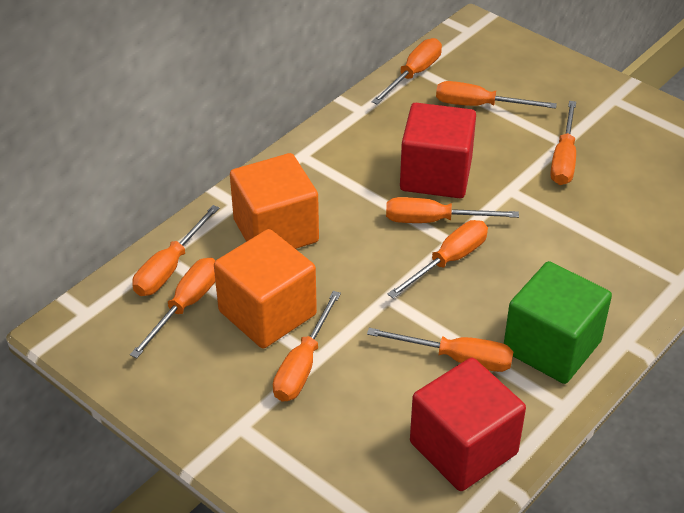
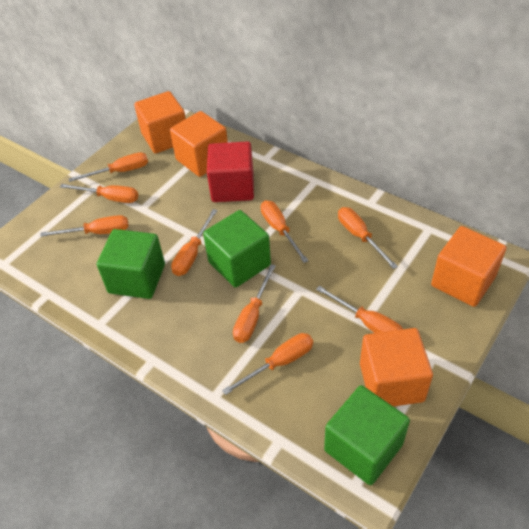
green cube: [504,261,612,384] = 1 -> [97,229,165,299] [203,210,271,288] [324,385,410,485] = 3
orange cube: [214,229,317,349] [230,153,319,249] = 2 -> [134,91,186,154] [170,111,228,177] [360,328,433,406] [431,226,506,307] = 4
red cube: [400,103,476,198] [410,358,526,491] = 2 -> [207,141,254,202] = 1

